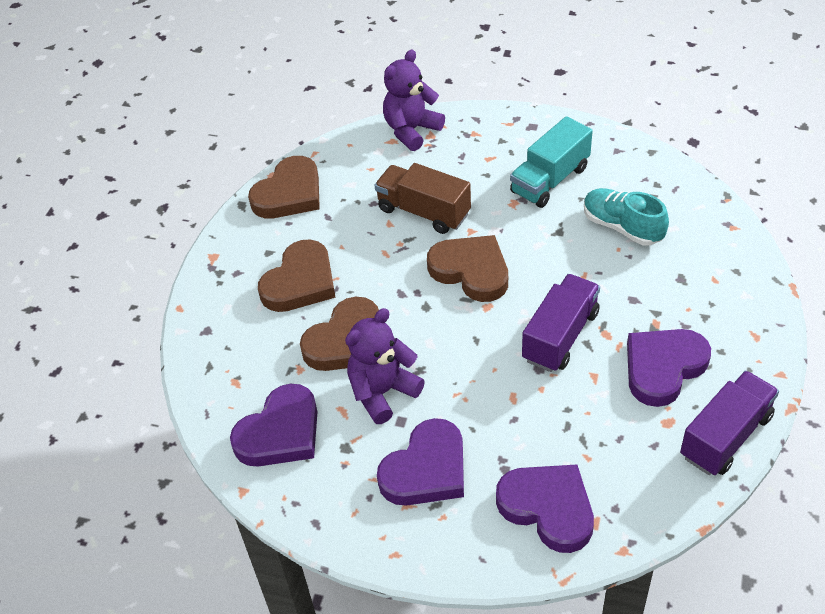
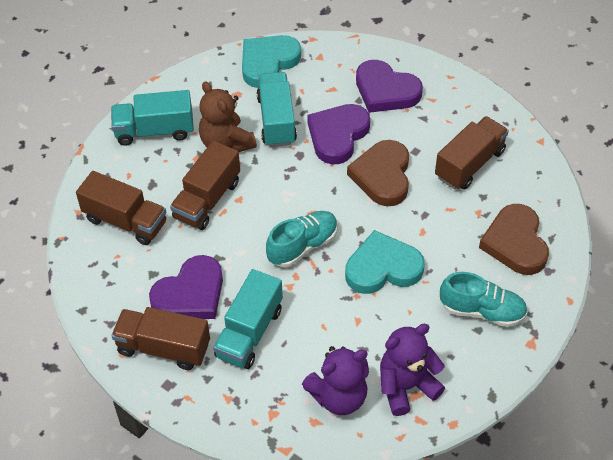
brown heart: [248,156,320,219] [258,239,336,312] [300,297,379,371] [427,235,508,302] = 4 -> [347,140,409,206] [479,204,549,275] = 2
brown teddy bear: none = 0 -> [199,81,257,152] = 1
brown truck: [375,163,471,234] = 1 -> [76,171,166,245] [111,307,210,370] [170,141,240,230] [435,116,509,190] = 4
purple heart: [230,384,317,467] [377,418,464,506] [496,465,594,553] [627,329,711,407] = 4 -> [149,255,223,319] [307,104,370,164] [356,60,423,113] = 3
purple truck: [522,274,600,372] [680,371,779,475] = 2 -> none = 0
turquoise heart: none = 0 -> [242,35,301,88] [345,230,425,294] = 2
turquoise shoe: [584,188,669,245] = 1 -> [266,211,338,267] [440,272,527,327] = 2
turquoise truck: [510,116,593,208] = 1 -> [111,90,194,146] [213,269,283,369] [257,72,297,147] = 3

